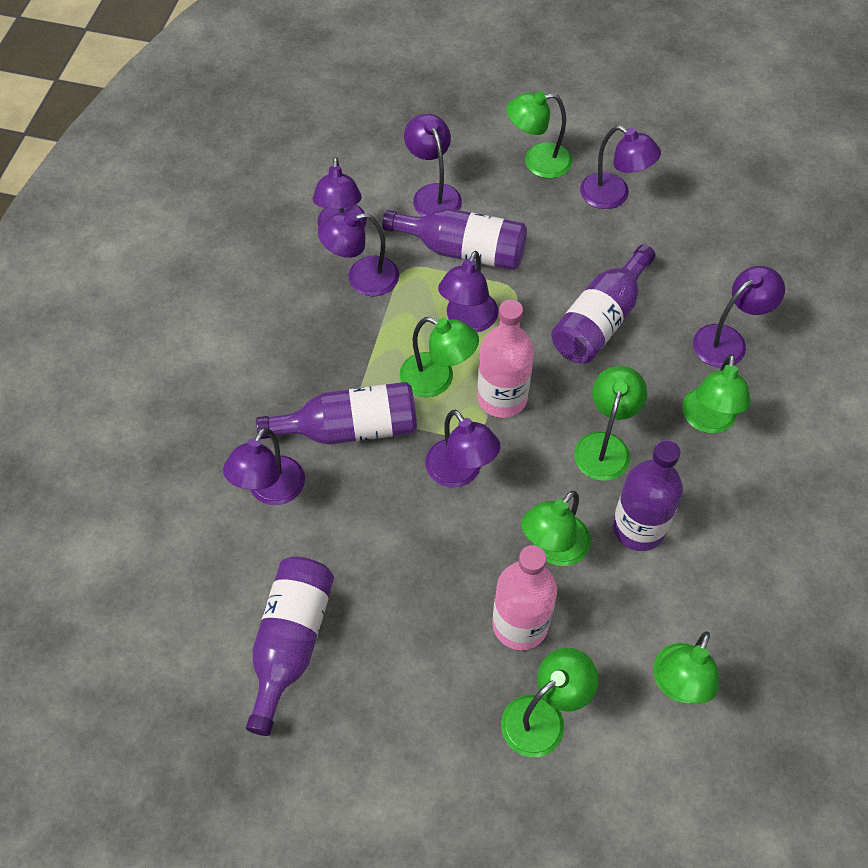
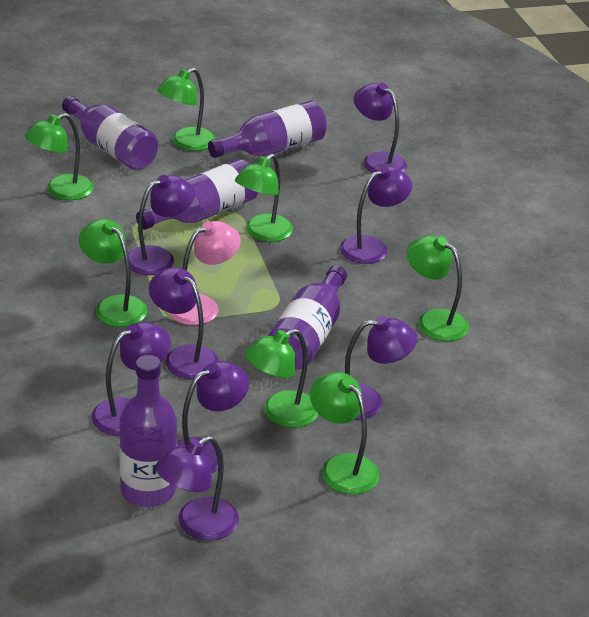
pink bottle: [477,300,534,418] [492,545,557,650] = 2 -> none = 0
pink lamp: none = 0 -> [169,221,241,325] = 1

